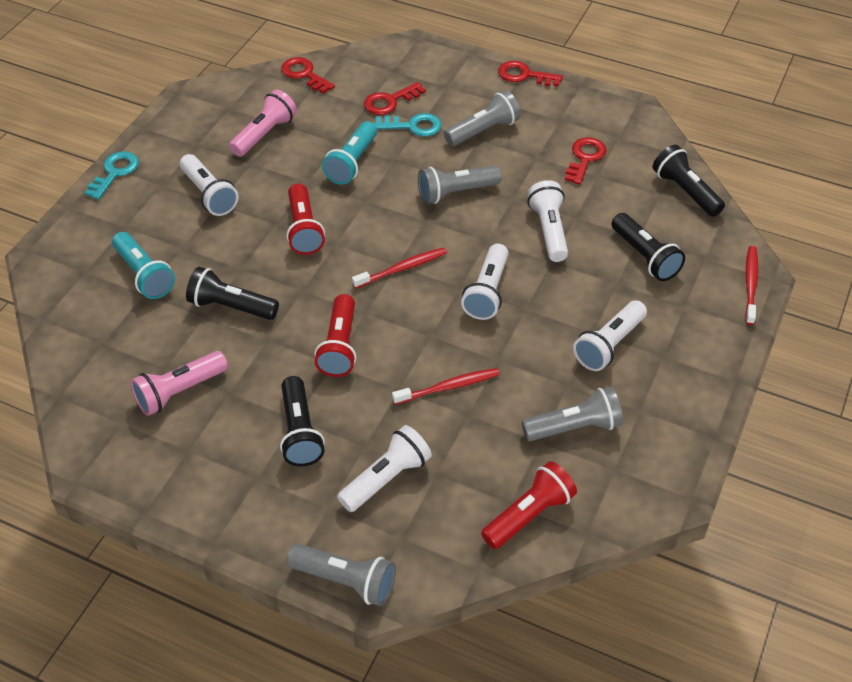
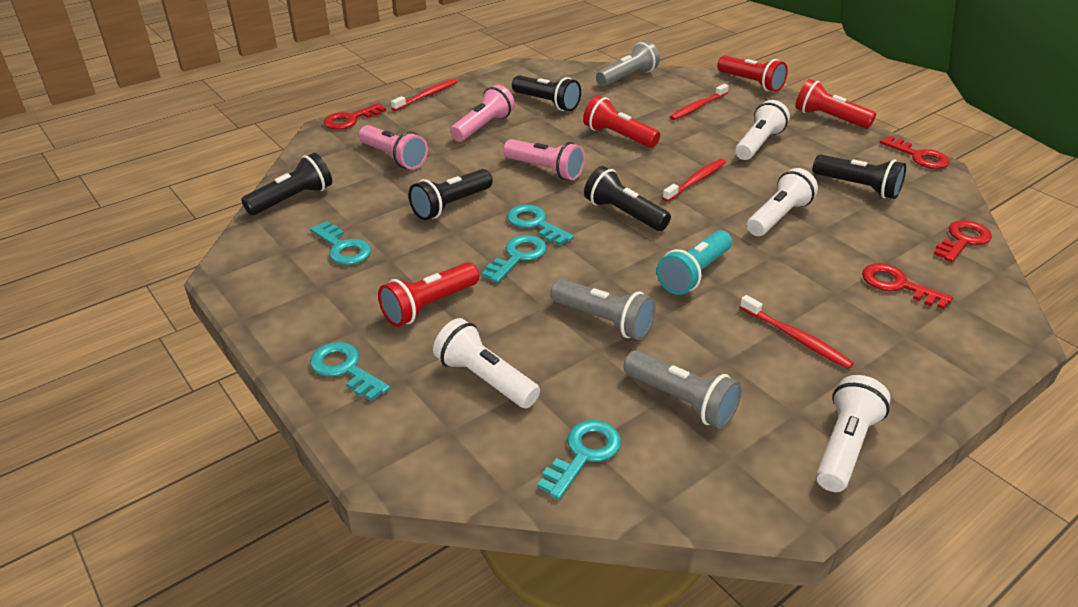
black flashlight: [186,267,279,320] [280,376,325,467] [611,213,685,281] [652,145,725,217] = 4 -> [241,153,332,215] [409,169,493,220] [512,75,581,111] [584,166,671,231] [813,155,906,199] = 5
grey flashlight: [287,544,396,606] [418,166,502,204] [444,90,521,146] [522,386,623,441] = 4 -> [550,279,656,340] [596,41,660,87] [624,350,742,429] = 3
pink flashlight: [130,351,228,416] [229,89,297,157] = 2 -> [359,125,428,169] [450,85,515,142] [503,139,585,180] = 3
red flashlight: [286,183,325,255] [314,294,356,377] [481,461,577,549] = 3 -> [378,262,479,327] [583,95,660,148] [717,56,788,92] [795,79,876,129] = 4
red toothbrush: [352,247,447,289] [392,368,500,405] [745,246,758,325] = 3 -> [391,79,458,111] [662,159,726,202] [670,84,729,120] [740,295,854,369] = 4
turquoise flashlight: [112,232,175,299] [322,121,377,185] = 2 -> [657,230,732,295] = 1
turquoise key: [85,151,139,200] [374,113,442,137] = 2 -> [310,221,371,265] [310,342,390,401] [482,235,547,283] [507,205,574,245] [537,420,621,500] = 5
white flashlight: [180,154,239,216] [337,425,432,512] [461,244,509,320] [527,180,568,262] [573,300,647,371] = 5 -> [433,318,540,408] [735,100,790,160] [747,168,818,236] [816,375,891,492] = 4

